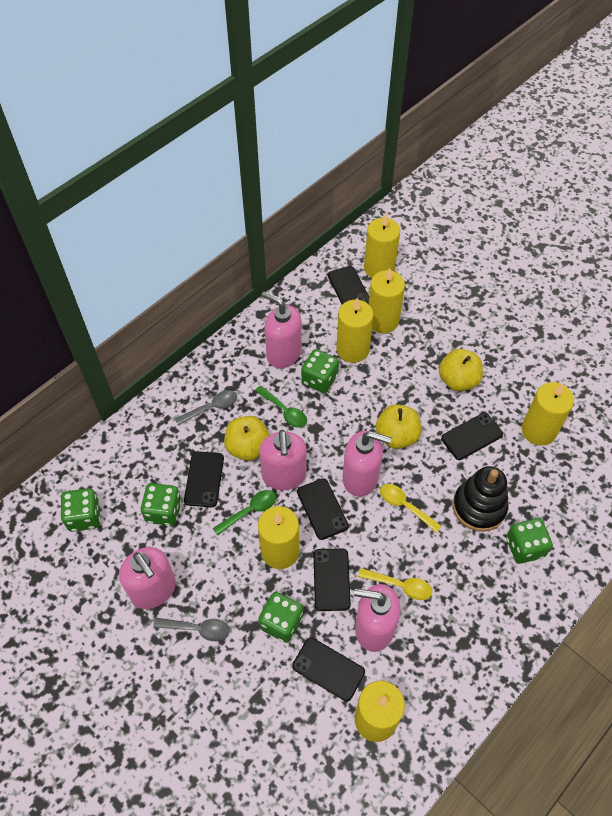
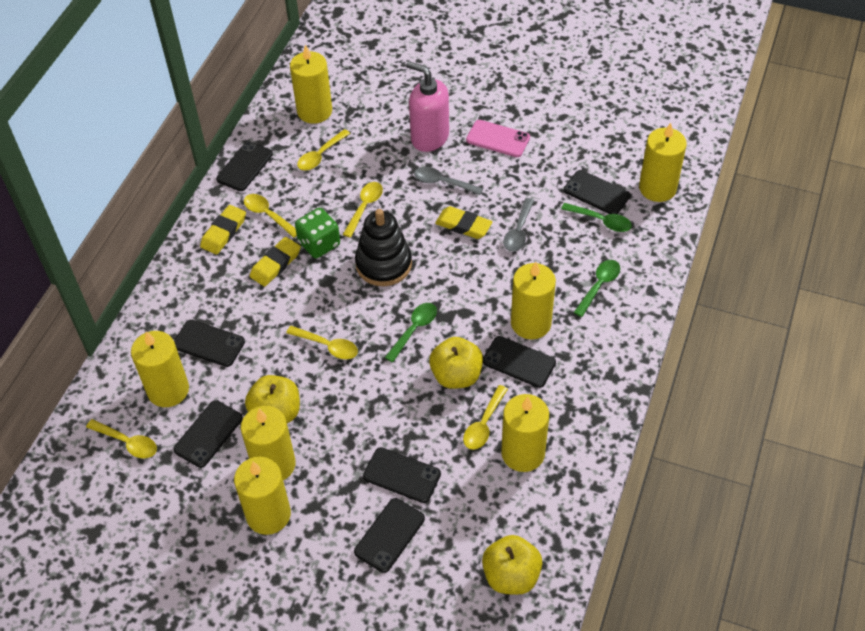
black phone: [184,451,224,507] [292,637,365,701] [297,478,349,540] [314,548,351,611] [328,266,369,304] [441,413,503,460] = 6 -> [173,400,243,468] [174,320,245,367] [216,141,273,191] [354,498,425,573] [363,447,441,503] [483,336,556,388] [564,170,630,214] = 7
green dice: [61,488,100,532] [141,483,181,526] [258,592,303,643] [301,349,339,393] [506,518,553,564] = 5 -> [295,208,340,258] = 1
green spoon: [213,490,276,536] [255,386,307,428] = 2 -> [385,303,437,362] [561,203,632,232] [573,260,620,317] = 3
pink phone: none = 0 -> [466,120,530,157] = 1
pink soap dispenser: [119,547,176,609] [259,430,306,490] [261,292,302,368] [343,431,392,497] [354,584,401,652] = 5 -> [406,61,449,152] = 1
yellow candle: [258,506,299,569] [336,298,373,363] [355,681,405,742] [364,214,400,278] [369,268,405,333] [522,382,574,446] = 6 -> [131,331,189,407] [234,457,291,535] [241,406,296,480] [290,44,332,124] [501,394,549,472] [511,262,556,340] [639,123,687,202] = 7
yellow eraser: none = 0 -> [200,205,246,254] [250,237,301,287] [435,206,493,239] = 3
yellow spoon: [358,568,432,600] [380,484,442,533] = 2 -> [86,419,157,459] [244,194,297,238] [286,326,358,359] [297,129,350,170] [343,182,383,238] [463,385,508,450] = 6

